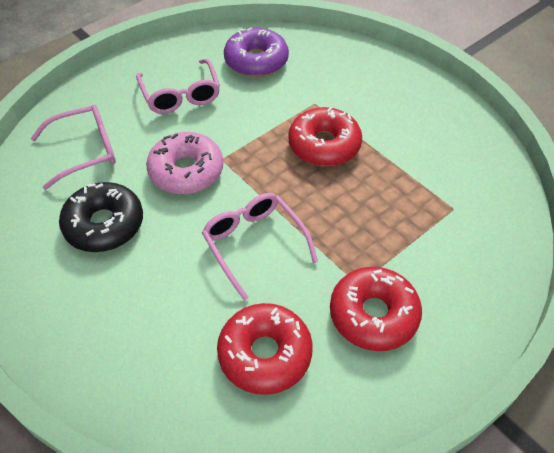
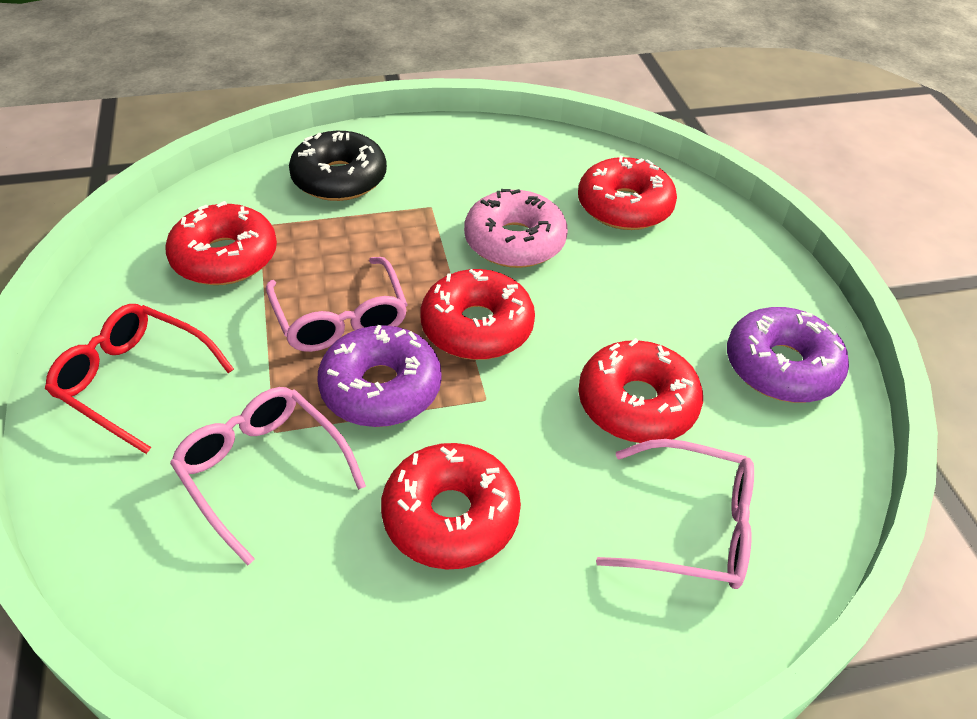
purple donut: [224,28,289,77] = 1 -> [317,325,441,427] [727,307,849,403] = 2
red donut: [217,303,313,395] [288,107,362,166] [330,267,422,351] = 3 -> [165,201,277,285] [381,443,521,570] [421,269,535,360] [578,156,677,230] [578,338,703,443] = 5
red glasses: none = 0 -> [45,304,234,454] = 1

